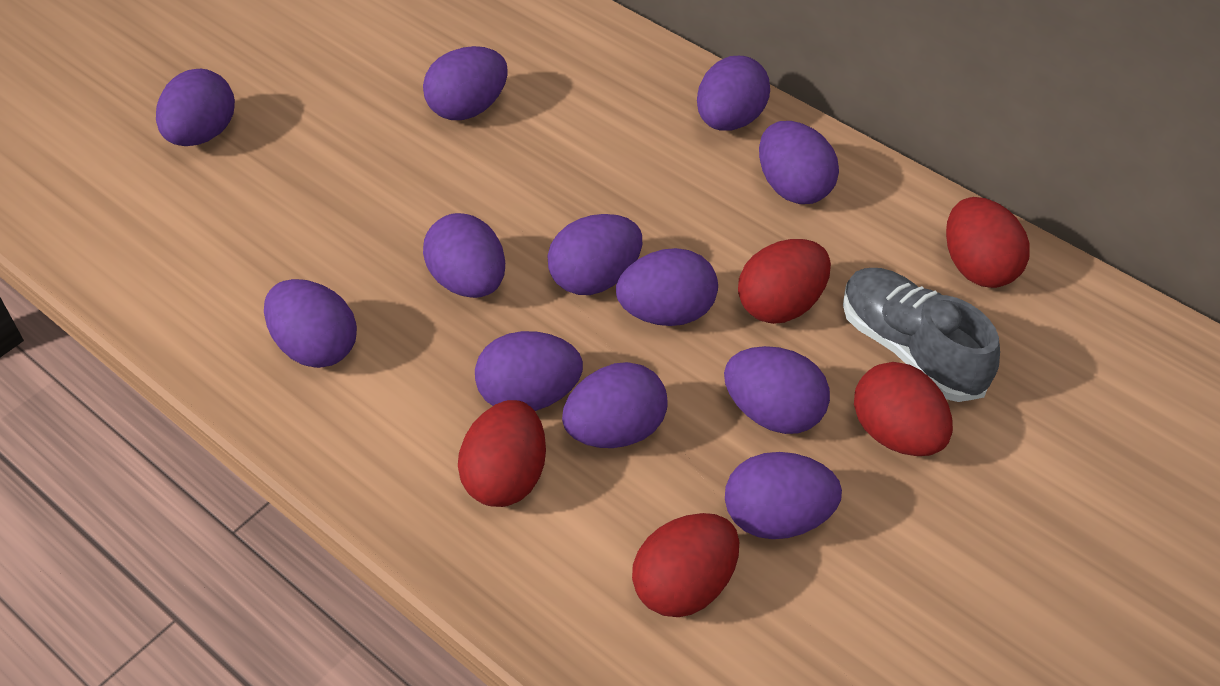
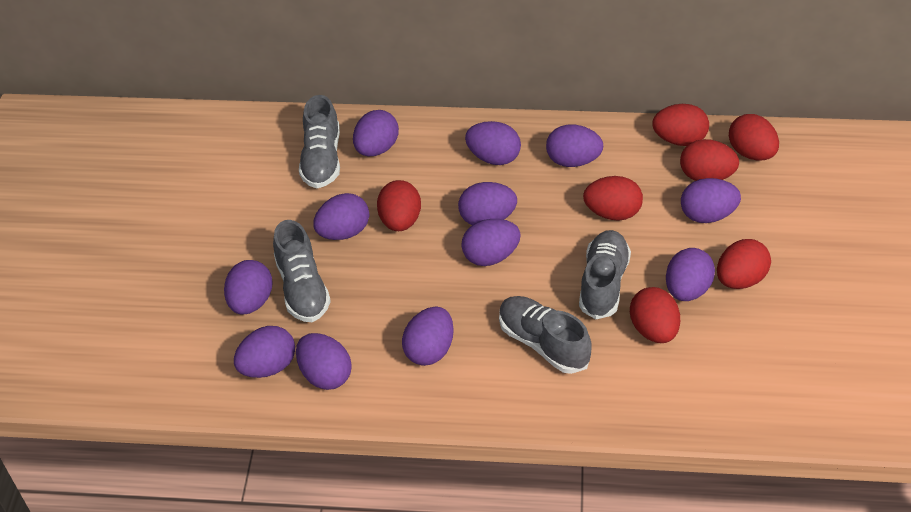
grey shoe: [843,268,1000,402] = 1 -> [273,220,331,322] [299,95,340,188] [499,296,592,374] [579,230,631,319] = 4
red egg: [458,400,546,507] [632,513,739,617] [738,239,831,324] [854,362,953,456] [946,197,1030,288] = 5 -> [377,180,421,231] [583,176,643,221] [630,287,680,343] [652,104,709,146] [680,139,739,181] [717,239,771,289] [729,114,779,160] = 7

